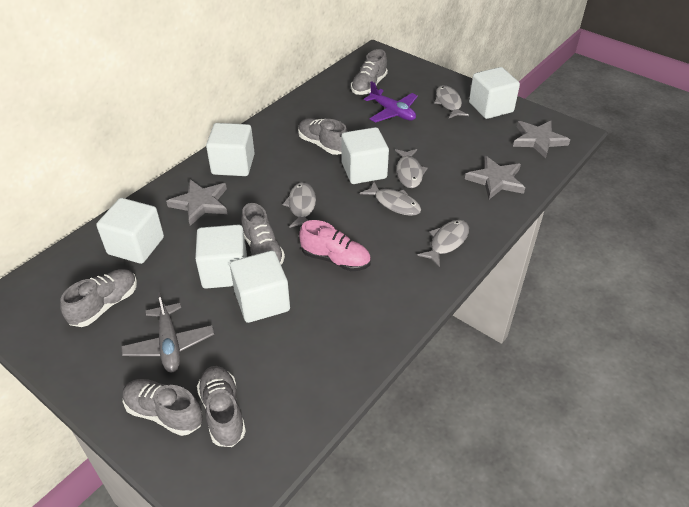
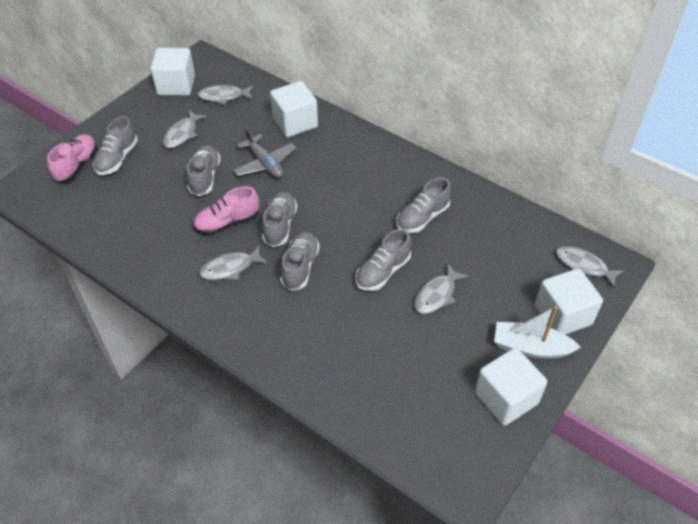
grey star: [166,179,227,226] [465,156,525,199] [513,120,570,159] = 3 -> none = 0
pink shoe: [299,220,371,271] = 1 -> [47,134,97,182] [193,186,259,235] = 2
purple plane: [364,81,418,123] = 1 -> none = 0
white boat: none = 0 -> [494,306,581,359] = 1
white cube: [96,198,164,264] [195,225,247,289] [206,123,255,176] [230,251,290,323] [341,127,389,184] [469,67,520,119] = 6 -> [151,48,195,96] [270,81,318,137] [475,348,547,426] [535,268,603,335] = 4

